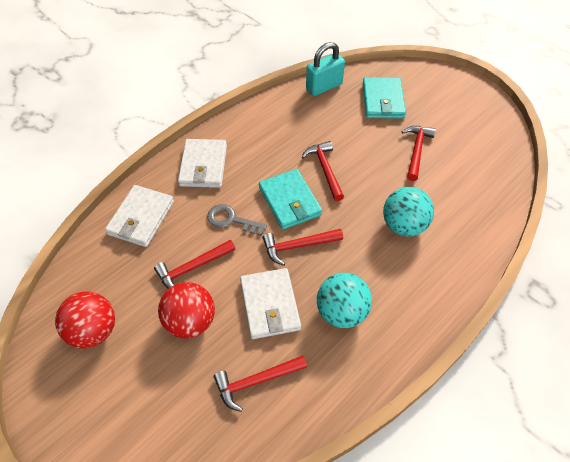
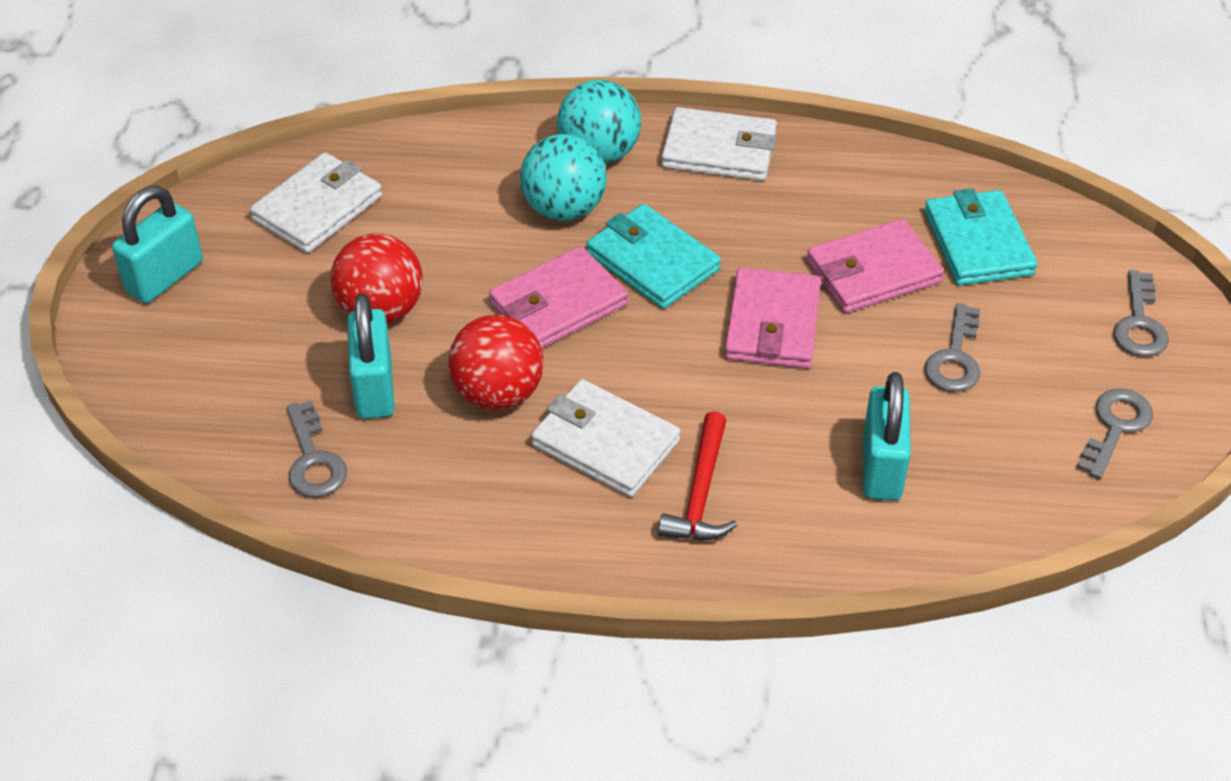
grey key: [207,204,267,236] = 1 -> [287,400,347,497] [925,303,980,392] [1077,388,1153,479] [1113,270,1169,357] = 4
pink wallet: none = 0 -> [489,246,628,349] [725,267,821,369] [807,219,944,313] = 3
red hammer: [154,240,235,289] [214,355,307,412] [263,229,343,266] [302,141,344,201] [401,126,436,181] = 5 -> [658,411,737,540] = 1
turquoise padlock: [306,42,345,96] = 1 -> [112,186,203,303] [347,293,394,419] [863,372,911,501] = 3

